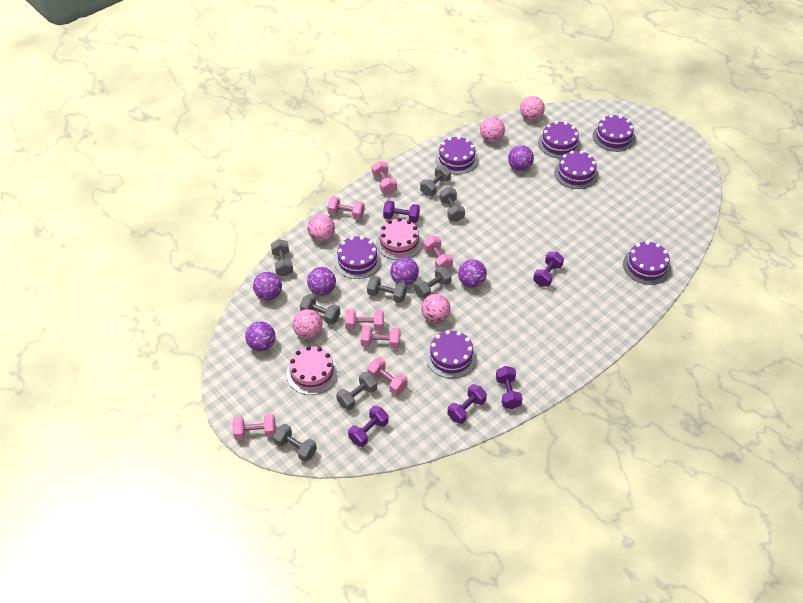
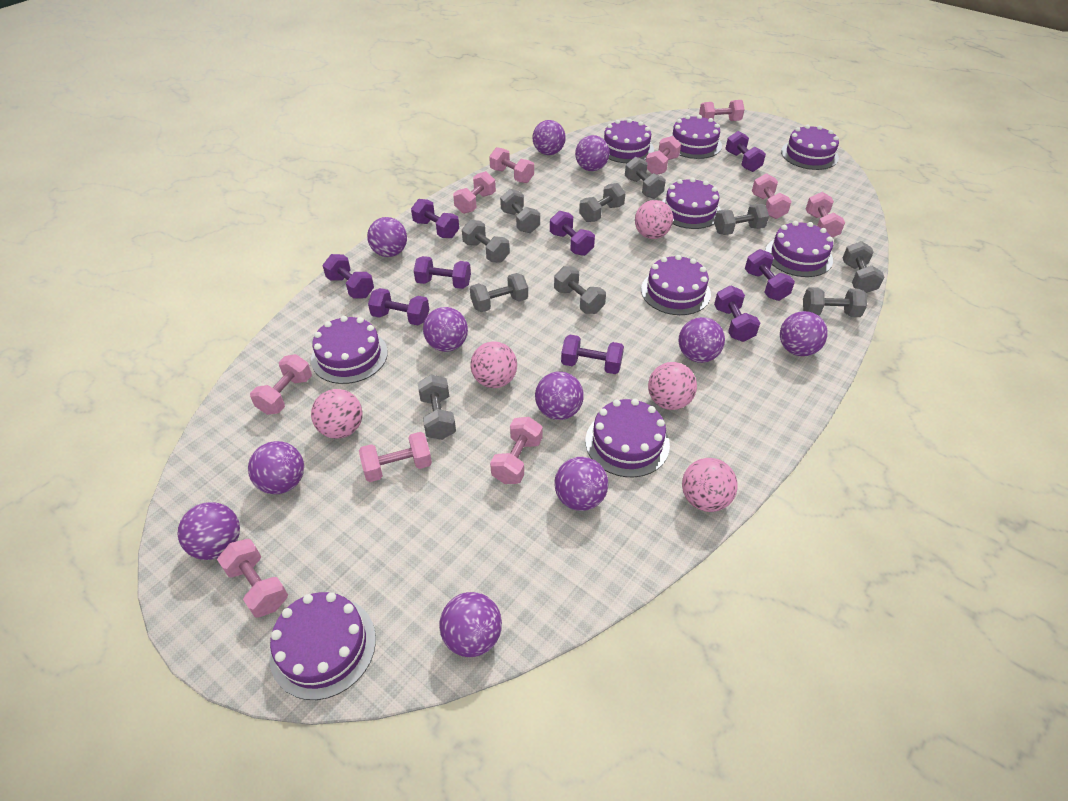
grey dumbbell: [271,239,293,276] [273,424,317,462] [300,294,340,325] [336,372,377,410] [367,276,407,303] [414,266,452,299] [420,165,451,196] [439,187,465,222] = 8 -> [418,375,456,440] [462,220,510,263] [470,273,528,312] [500,189,540,233] [554,266,606,314] [579,183,626,222] [625,157,666,199] [714,204,769,235] [803,287,867,317] [843,241,884,293] = 10
pink cake: [286,346,338,395] [376,218,422,260] = 2 -> none = 0
pink dumbbell: [232,414,276,440] [327,196,365,220] [345,309,384,331] [361,325,401,349] [367,357,408,395] [372,161,397,194] [423,236,453,269] = 7 -> [217,539,288,618] [250,354,312,415] [359,432,432,482] [453,171,496,214] [489,147,534,183] [490,417,543,484] [646,136,681,175] [699,100,745,121] [752,173,792,219] [806,192,845,238] = 10
purple ball: [245,321,276,352] [253,272,282,300] [307,267,336,296] [390,257,419,285] [458,259,487,288] [508,145,534,171] = 6 -> [178,502,240,560] [248,441,304,494] [367,217,407,257] [423,307,468,352] [439,592,502,657] [532,120,566,155] [535,371,584,420] [554,457,608,511] [575,135,609,171] [679,317,725,363] [780,311,828,356] = 11
purple cake: [334,236,381,279] [426,330,477,378] [435,136,478,174] [538,121,581,158] [554,151,598,189] [593,114,635,152] [623,241,671,285] = 7 -> [269,592,376,700] [311,316,388,384] [585,399,670,477] [604,119,654,163] [641,255,711,315] [662,178,721,229] [669,115,722,159] [765,221,833,277] [781,124,839,170] = 9
purple dumbbell: [348,406,388,447] [383,200,420,223] [447,384,487,424] [496,366,523,409] [533,252,564,287] = 5 -> [322,254,374,299] [368,288,429,326] [411,199,459,238] [414,256,471,289] [550,211,595,256] [561,335,624,374] [714,286,760,342] [725,131,766,172] [745,249,795,301] = 9

